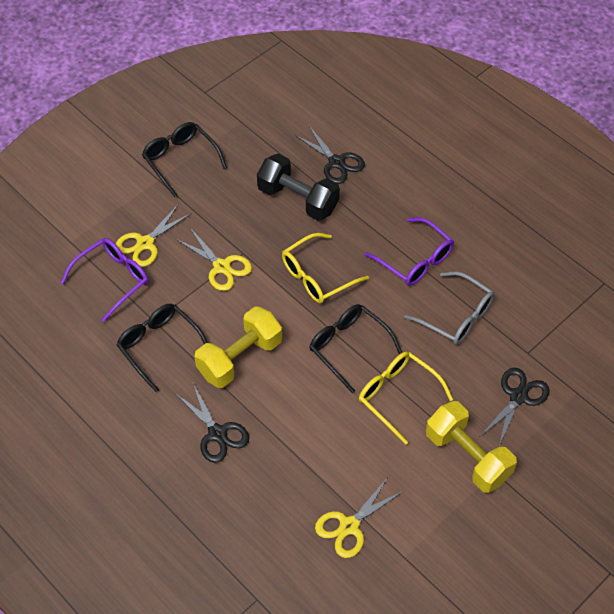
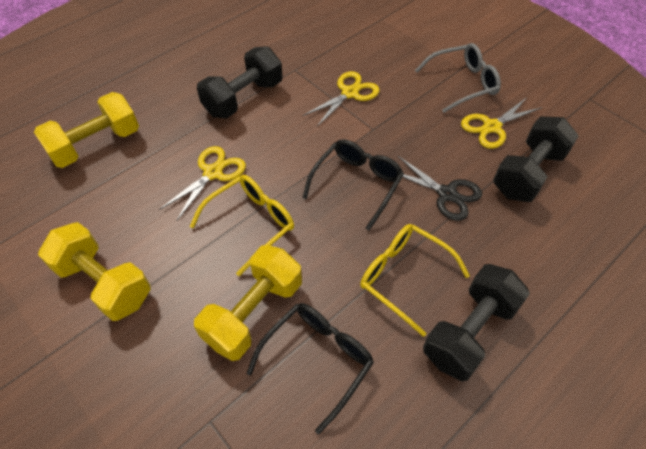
black dumbbell: [257,153,340,221] = 1 -> [197,46,283,119] [423,264,530,381] [493,117,579,202] = 3
black glasses: [117,304,208,392] [142,122,227,197] [309,304,402,393] = 3 -> [247,303,374,434] [302,139,404,230] = 2
black scissors: [175,383,249,463] [295,125,365,184] [481,368,550,446] = 3 -> [398,156,482,221] = 1
purple glasses: [61,238,148,322] [365,217,454,286] = 2 -> none = 0
yellow dumbbell: [194,306,282,388] [426,401,517,493] = 2 -> [34,92,139,168] [38,222,151,321] [194,245,302,361] = 3

